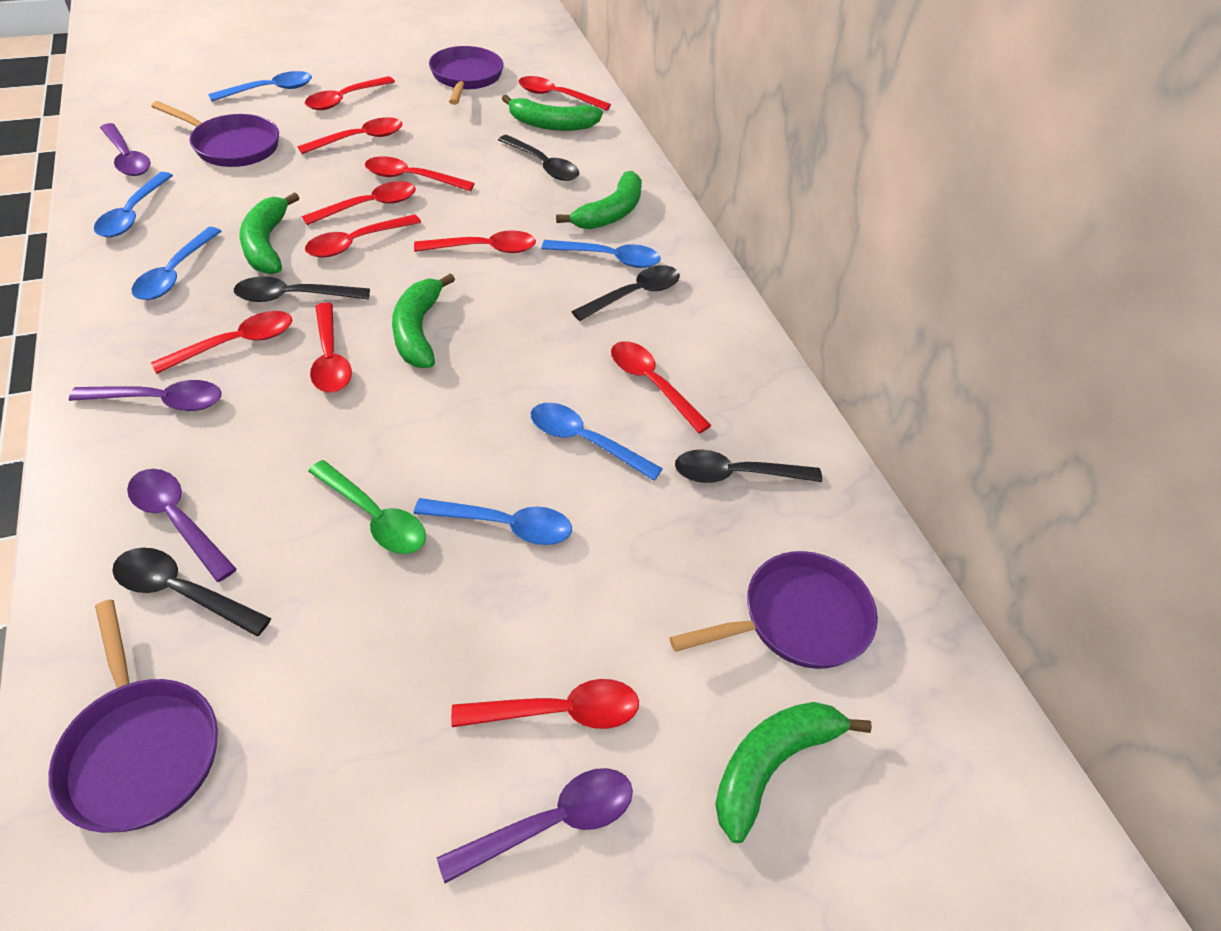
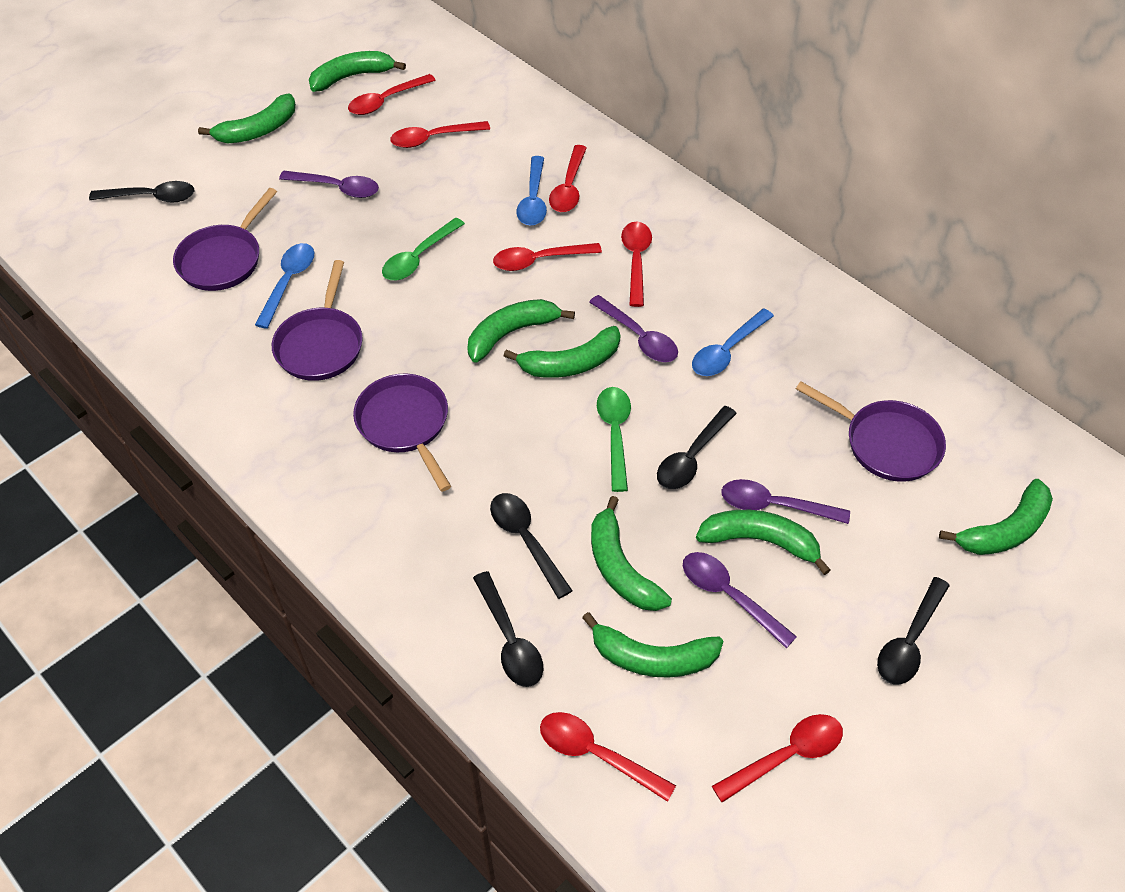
blue spoon: [94,172,173,237] [132,227,221,300] [208,71,312,102] [414,498,572,545] [531,403,663,481] [541,240,661,268] = 6 -> [255,243,314,329] [516,156,547,226] [692,309,774,376] = 3
green banana: [240,192,299,274] [392,273,455,368] [502,95,603,131] [556,171,642,229] [715,702,872,843] = 5 -> [198,93,296,144] [309,51,406,92] [467,299,575,363] [504,326,621,378] [582,612,723,678] [591,496,672,611] [696,510,831,575] [939,479,1053,555] = 8
green spoon: [308,460,426,554] = 1 -> [382,217,465,280] [597,387,631,492] = 2
red spoon: [151,311,292,374] [297,117,403,154] [302,181,416,225] [305,76,395,110] [305,214,421,257] [310,303,352,392] [365,156,475,191] [414,230,536,253] [451,679,639,729] [518,76,611,111] [611,341,712,433] = 11 -> [348,74,436,115] [390,121,490,148] [493,243,602,271] [540,712,676,802] [549,145,587,212] [621,222,652,307] [712,714,843,802] = 7

